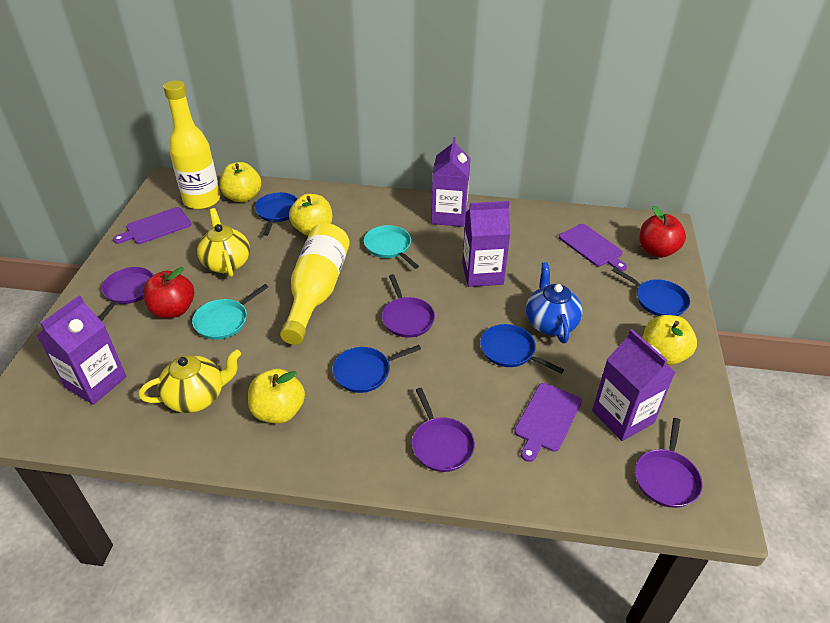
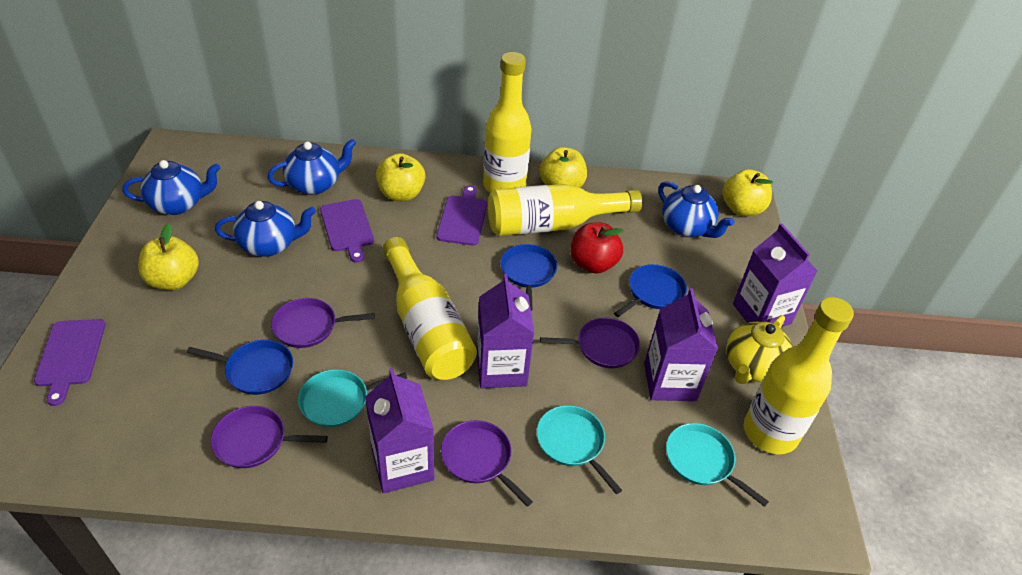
blue pan: [255,192,298,236] [332,345,421,393] [480,324,564,374] [612,267,690,316] = 4 -> [187,340,293,395] [500,244,557,311] [614,264,687,317] = 3
blue teapot: [526,262,583,343] = 1 -> [122,160,220,215] [215,201,316,257] [267,139,356,195] [658,181,735,238] = 4
red apple: [143,267,194,318] [639,206,686,258] = 2 -> [570,223,624,274] = 1
turquoise pan: [192,284,268,340] [364,225,419,269] = 2 -> [298,369,407,427] [537,405,622,494] [666,423,769,507] = 3
yellow bottle: [163,80,220,210] [280,223,350,345] = 2 -> [383,237,477,380] [483,52,532,193] [488,184,642,236] [744,297,854,454] = 4
yellow teapot: [139,349,241,413] [197,208,250,277] = 2 -> [726,315,793,384] = 1

